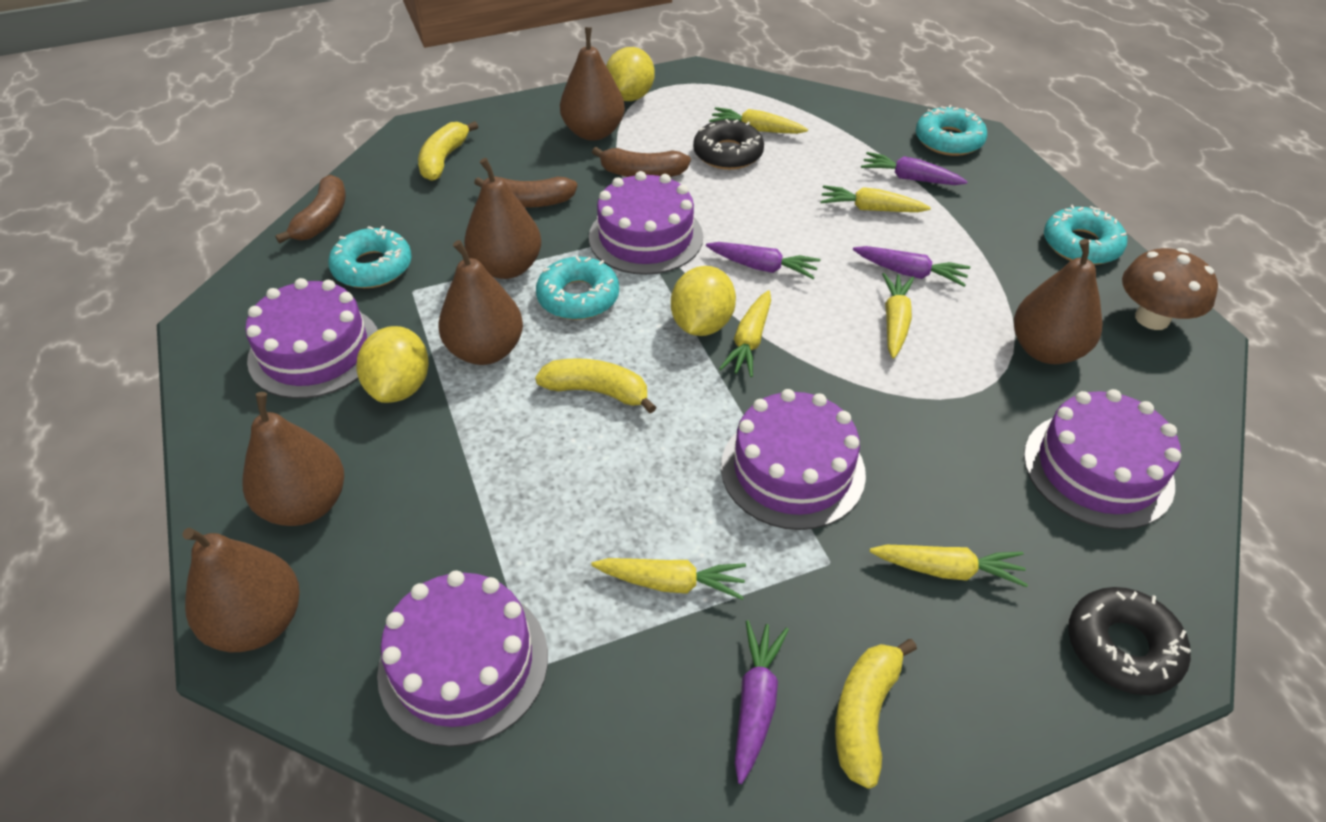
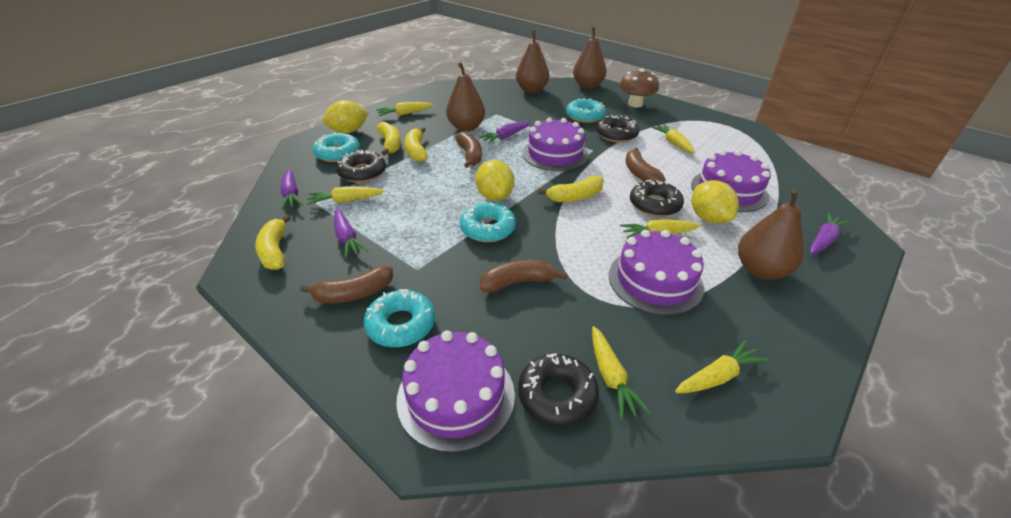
black donut: [693,119,764,170] [1068,587,1191,695] = 2 -> [336,150,386,183] [518,353,599,427] [596,115,639,142] [630,180,684,217] = 4
brown banana: [275,175,346,243] [474,177,577,208] [592,147,691,177] = 3 -> [300,266,393,304] [455,132,482,168] [480,260,567,293] [626,148,666,182] = 4
brown pear: [182,528,300,652] [243,392,344,526] [438,240,523,365] [464,158,541,279] [560,27,625,141] [1014,239,1102,364] = 6 -> [446,62,485,132] [516,30,549,93] [573,27,606,89] [738,189,804,280] = 4
purple cake: [245,278,378,399] [377,570,548,747] [589,171,703,275] [721,389,866,530] [1024,389,1181,530] = 5 -> [396,330,515,453] [522,117,589,171] [609,230,704,315] [691,150,771,212] = 4
yellow banana: [418,121,478,181] [535,358,656,414] [835,639,917,789] = 3 -> [255,215,291,270] [376,122,401,155] [405,127,428,162] [538,176,604,202] = 4

